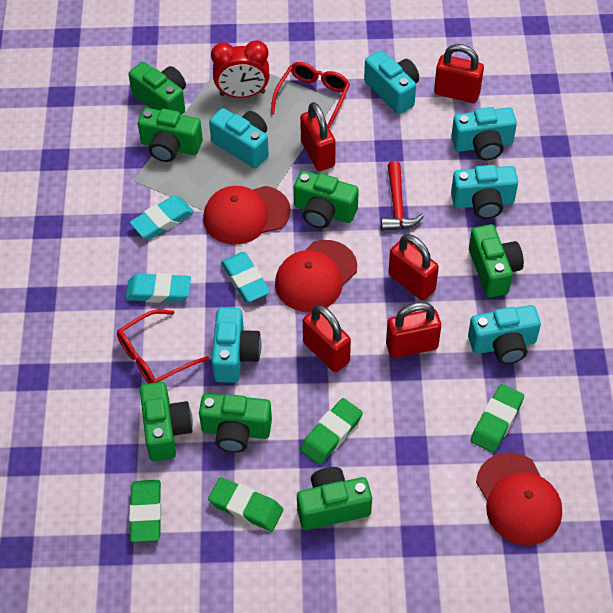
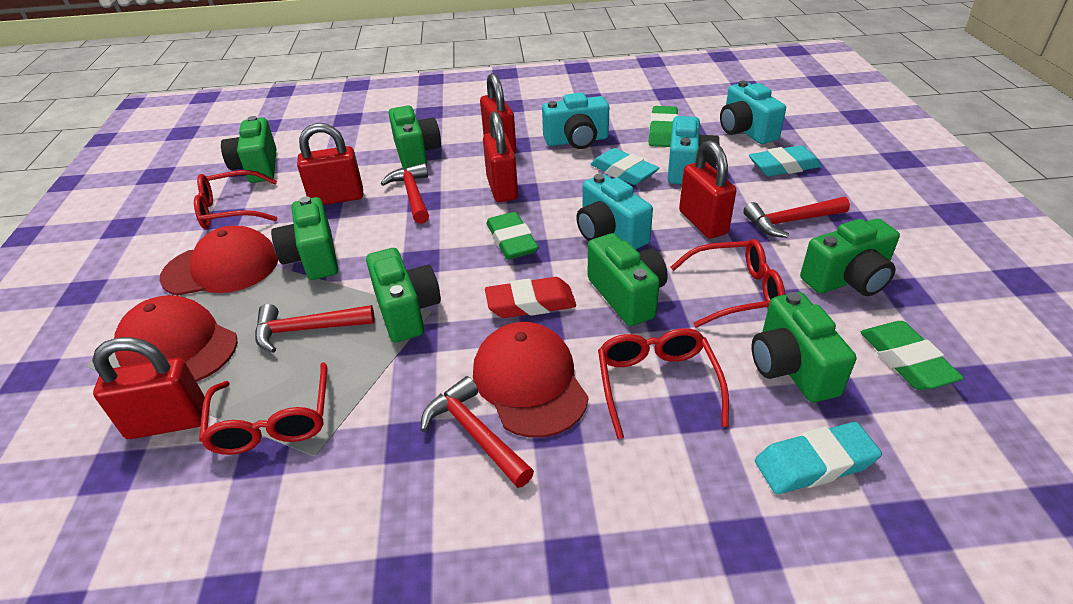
green eraser: [129,480,162,542] [208,477,283,531] [300,398,363,465] [470,384,524,453] = 4 -> [486,212,539,260] [649,106,678,147] [860,321,964,390] = 3
red clock: [211,40,270,98] = 1 -> none = 0
red eraser: none = 0 -> [485,277,576,318] = 1
red glasses: [117,309,209,384] [270,62,350,129] = 2 -> [194,170,278,229] [199,362,327,455] [598,328,729,439] [670,239,785,328] = 4
red hammer: [381,161,424,231] = 1 -> [255,304,375,353] [381,163,429,224] [421,376,534,488] [743,197,850,238] = 4
turquoise camera: [209,108,269,168] [212,307,261,383] [364,50,419,114] [451,107,517,160] [451,165,518,219] [468,305,541,364] = 6 -> [542,93,609,149] [576,174,653,249] [668,116,720,184] [720,81,786,144] = 4

